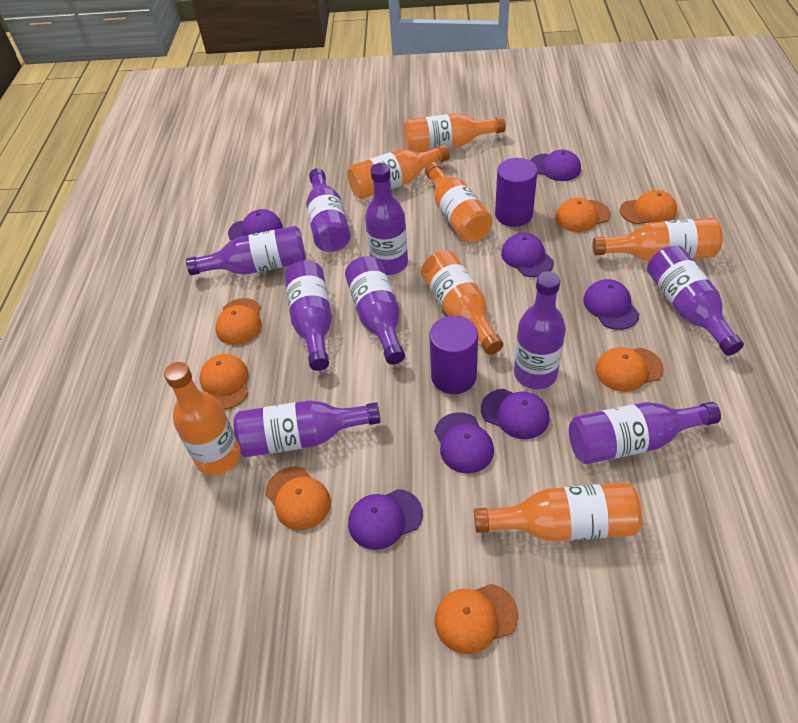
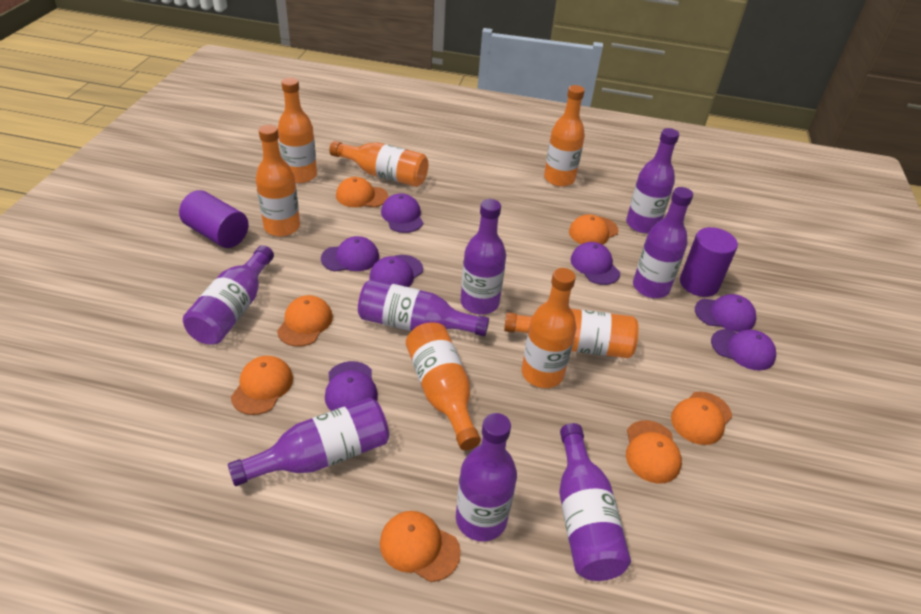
purple bottle: [186,226,306,275] [233,400,381,458] [285,260,332,371] [306,168,351,252] [345,256,405,365] [365,163,408,275] [514,271,566,389] [569,402,721,464] [647,245,744,356] = 9 -> [183,245,274,345] [228,398,389,486] [358,279,489,336] [456,413,517,542] [460,199,506,315] [559,423,631,581] [626,128,679,233] [633,187,693,298] = 8

